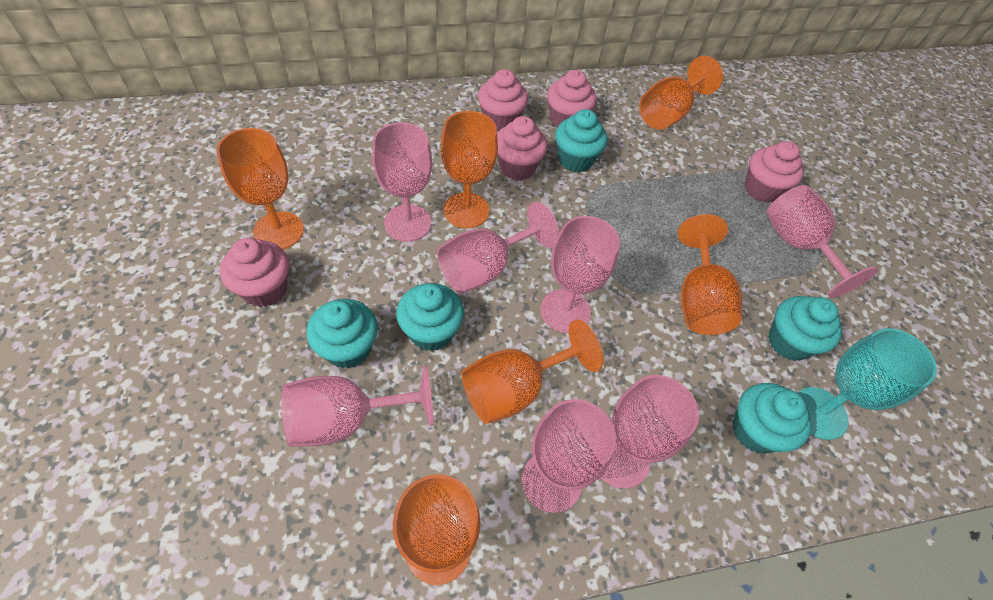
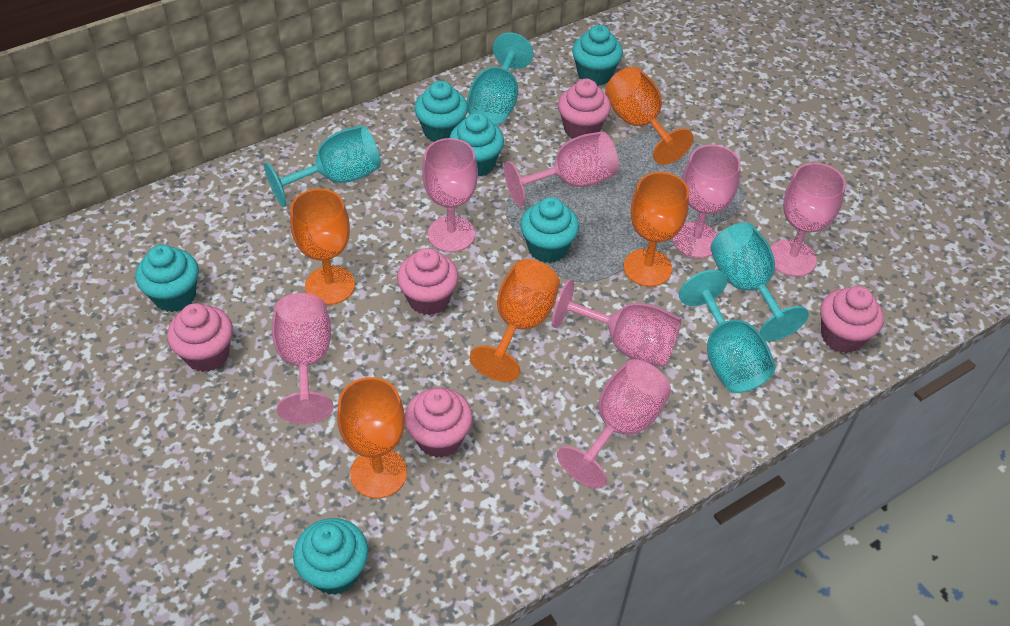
orange goblet: [216,128,304,249] [393,474,481,585] [441,111,498,228] [462,320,603,424] [639,56,723,130] [678,214,742,335] = 6 -> [290,188,355,305] [337,377,407,499] [470,259,560,382] [605,67,694,165] [624,172,689,287] = 5
turquoise cupcake: [306,299,378,368] [396,283,464,351] [555,109,607,172] [732,383,812,454] [768,296,842,361] = 5 -> [135,245,199,312] [293,518,368,595] [414,81,468,142] [449,113,504,176] [520,197,579,263] [572,25,623,86] = 6
turquoise goblet: [798,328,937,440] = 1 -> [264,125,381,207] [466,33,534,125] [679,270,776,393] [711,222,809,341] = 4

